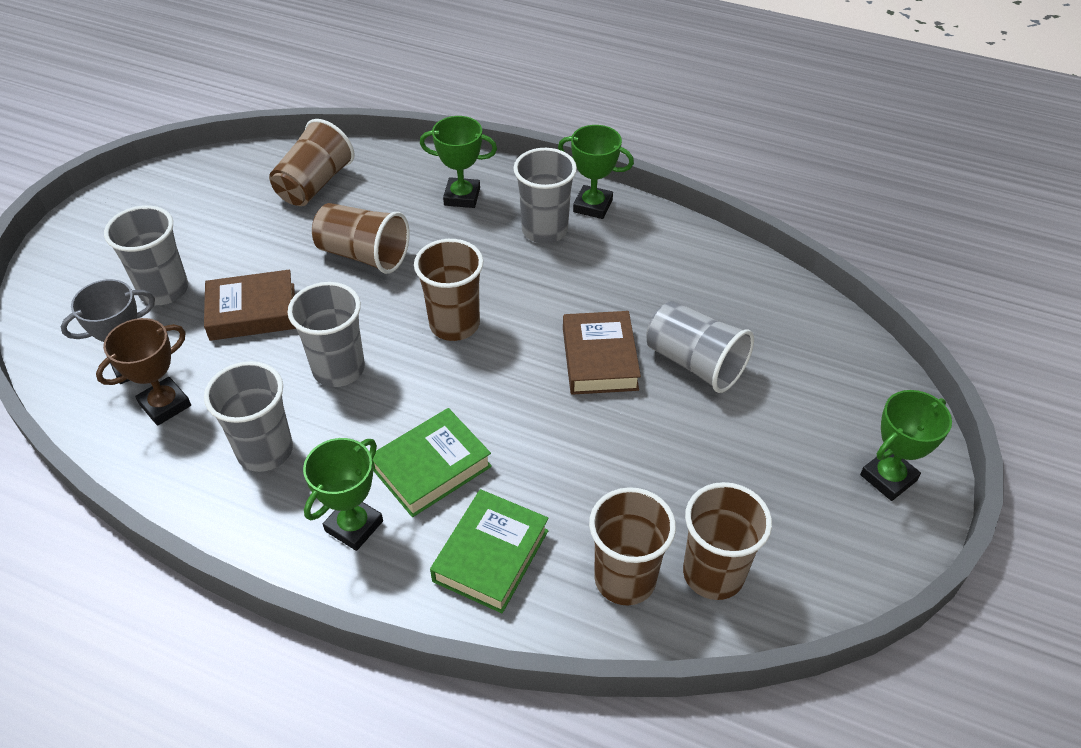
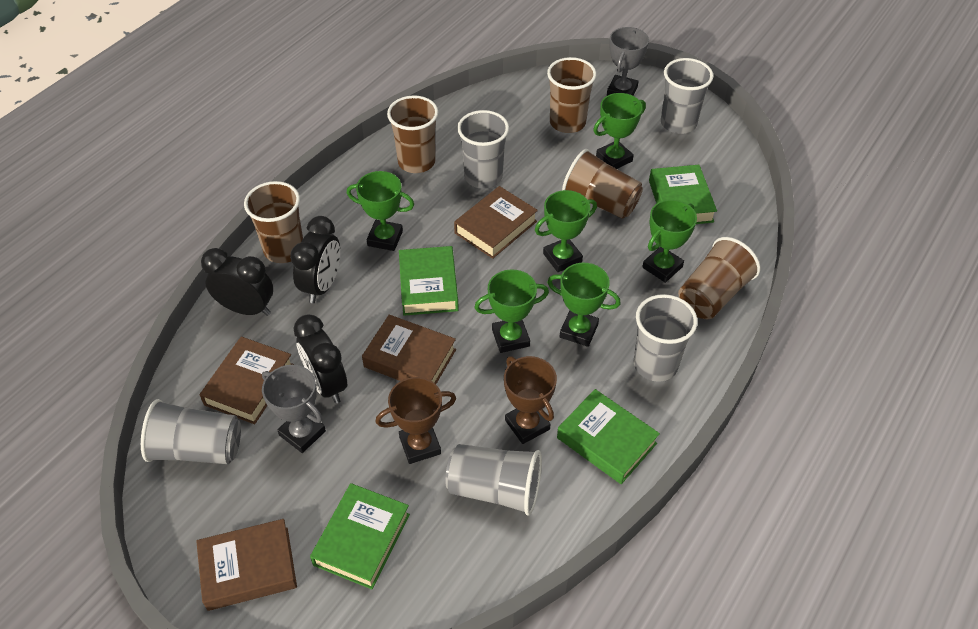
black clock: none = 0 -> [201,248,273,316] [290,216,340,303] [293,314,347,404] = 3
brown book: [204,270,296,341] [563,311,641,395] = 2 -> [196,519,297,611] [200,337,294,424] [362,314,456,384] [454,186,538,259] = 4
brown trophy: [96,318,191,426] = 1 -> [375,377,456,464] [504,356,557,444] = 2
green book: [372,408,492,517] [430,489,549,613] = 2 -> [310,483,410,589] [399,246,459,316] [557,389,660,484] [649,165,717,224] = 4
green trophy: [303,438,383,551] [420,116,497,208] [558,125,634,219] [860,390,952,501] = 4 -> [347,171,414,251] [474,269,549,353] [535,190,597,272] [547,263,621,347] [593,93,646,169] [642,200,697,283] = 6
grey trophy: [60,279,155,384] = 1 -> [262,365,326,453] [607,27,649,96] = 2

